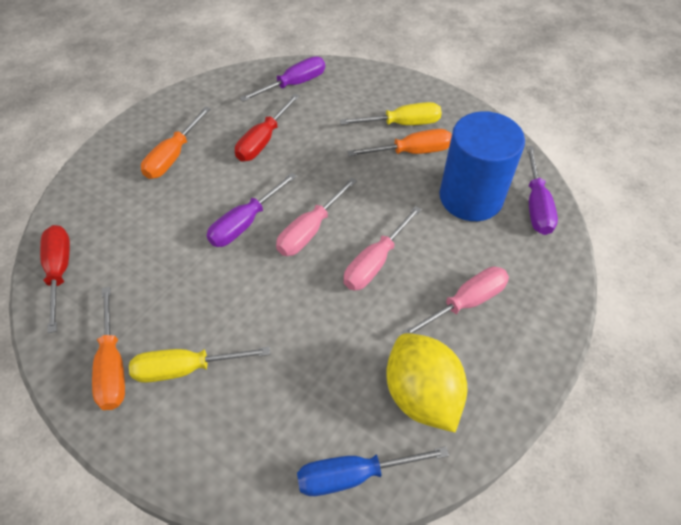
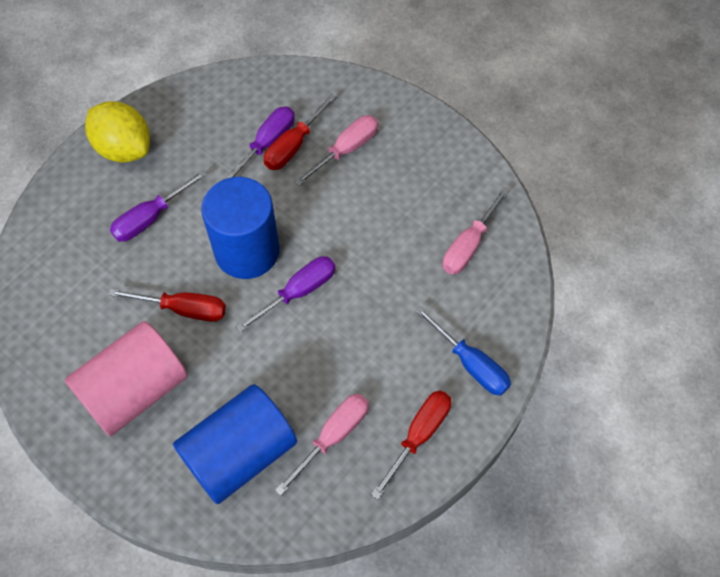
blue cylinder: [440,111,525,221] = 1 -> [173,384,297,504] [201,177,280,279] = 2
orange screwdriver: [92,287,125,410] [141,106,211,179] [347,129,452,156] = 3 -> none = 0
pink cylinder: none = 0 -> [65,321,188,436] = 1
red screwdriver: [40,225,70,333] [235,94,300,161] = 2 -> [109,289,226,322] [264,94,336,170] [371,390,451,500] = 3
yellow screwdriver: [129,347,270,383] [340,102,442,125] = 2 -> none = 0

